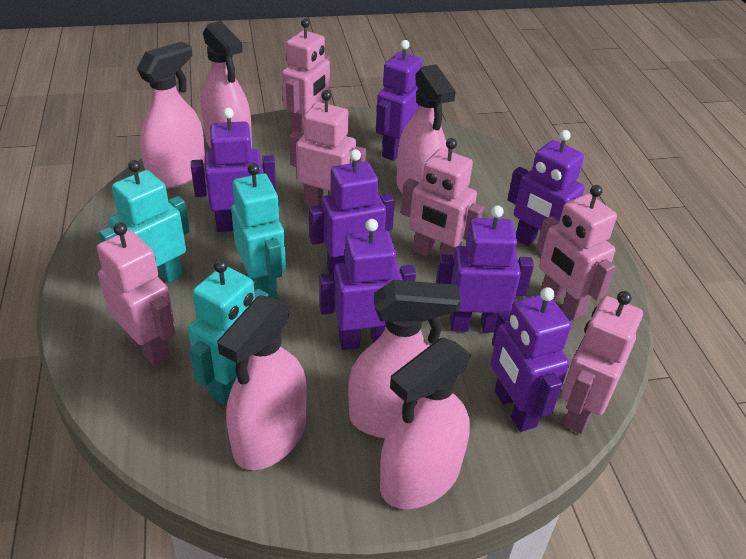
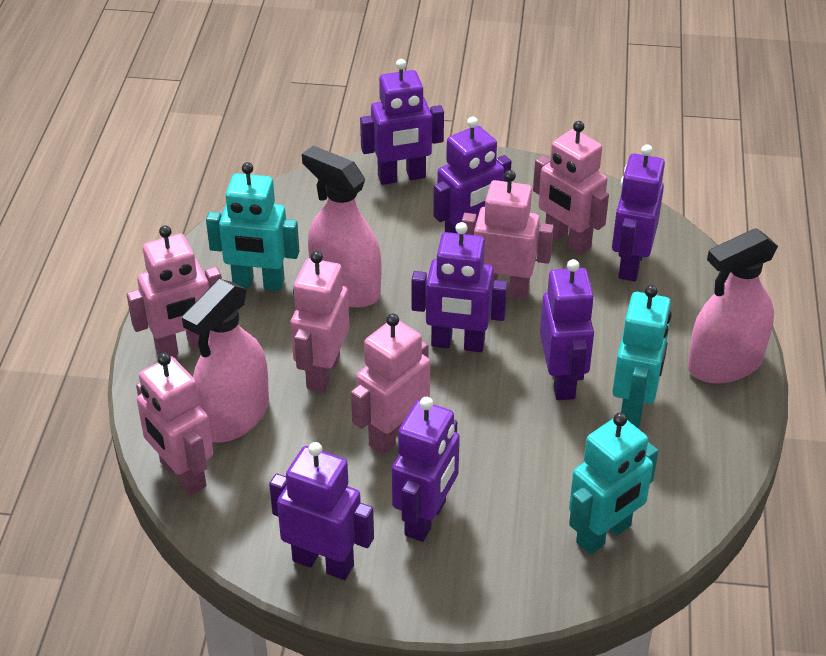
pink spray bottle: [137,41,205,189] [201,21,252,149] [217,295,307,470] [348,280,461,438] [380,337,471,509] [397,64,456,194] = 6 -> [182,279,269,443] [302,145,381,308] [688,228,778,384] = 3

